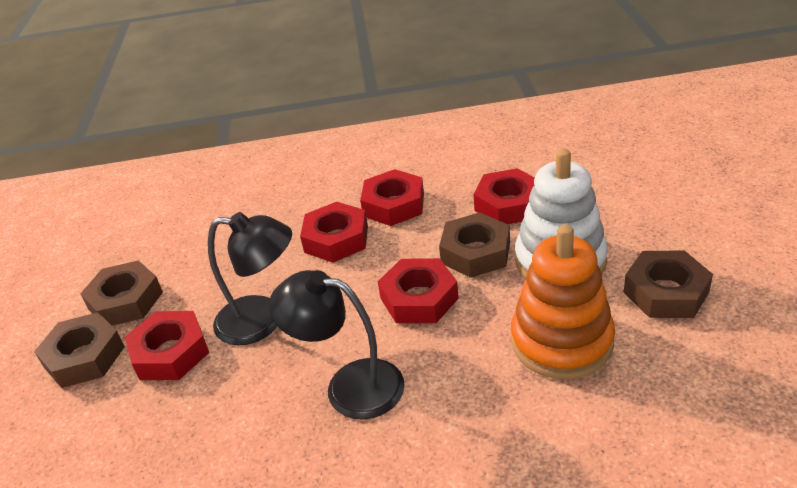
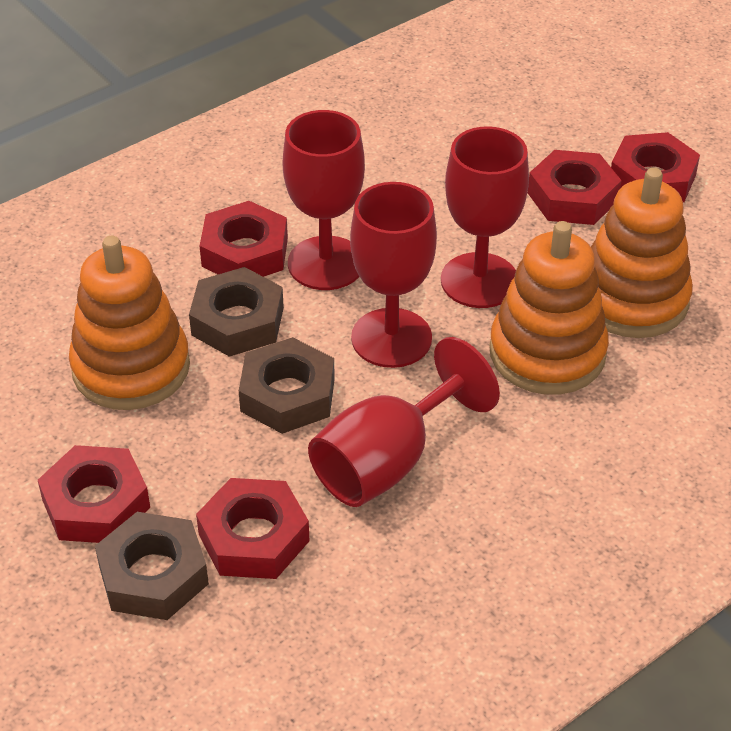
black lamp: [208,212,292,345] [269,270,405,420] = 2 -> none = 0
brown nut: [34,312,125,388] [80,260,163,326] [439,212,510,278] [624,250,713,318] = 4 -> [95,512,209,620] [189,267,284,357] [239,337,335,434] = 3
orange stacking toy: [511,224,615,379] = 1 -> [69,236,190,410] [489,221,609,395] [591,168,693,338] = 3
red goblet: none = 0 -> [283,110,365,290] [308,337,500,507] [350,182,437,368] [441,126,529,308] = 4
white stacking toy: [515,149,608,279] = 1 -> none = 0

